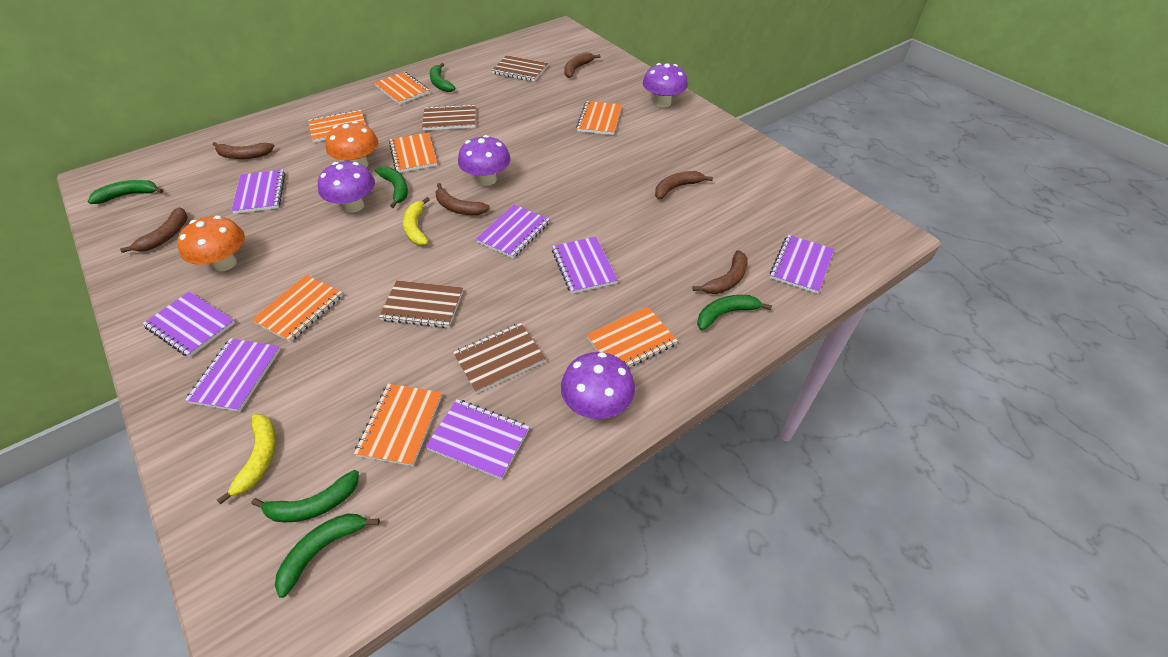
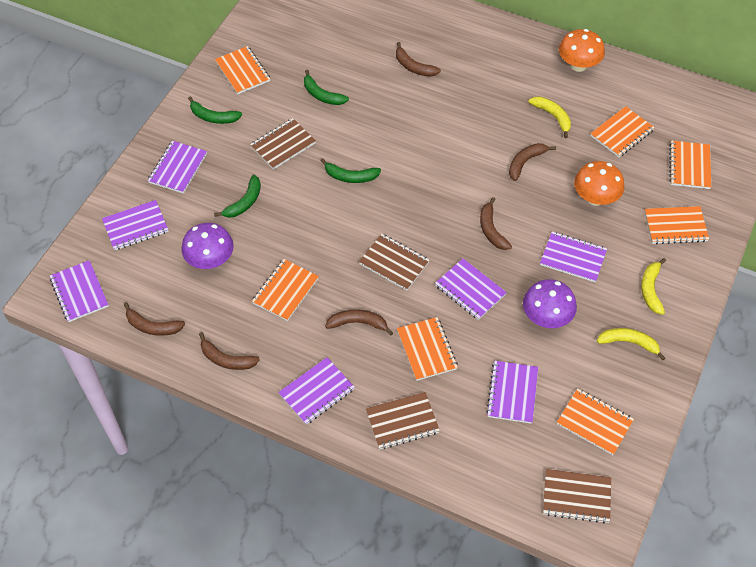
green banana: [88,180,163,204] [251,470,359,523] [275,513,380,598] [375,166,408,208] [430,63,455,92] [697,295,772,331] = 6 -> [188,96,242,124] [214,175,261,218] [304,70,349,105] [320,158,381,183] = 4
purple mushroom: [318,161,375,213] [458,135,511,186] [561,352,635,419] [643,63,688,107] = 4 -> [181,223,234,269] [523,279,577,328] = 2
yellow banana: [217,414,276,504] [403,197,430,245] = 2 -> [528,96,571,138] [597,328,665,361] [641,258,666,315] = 3

